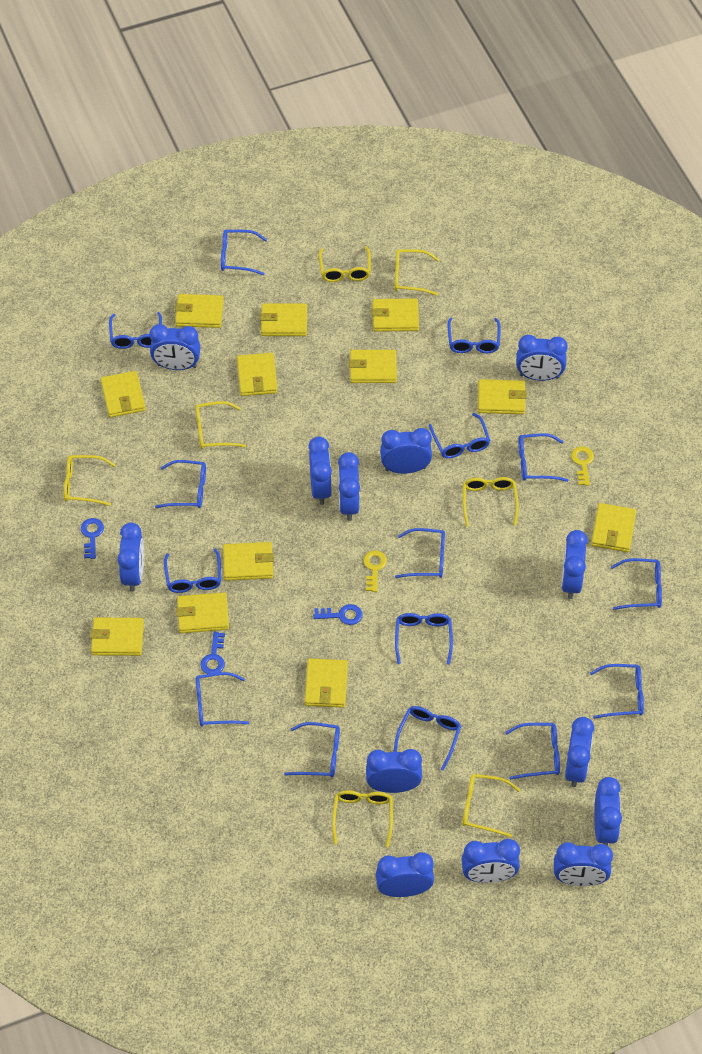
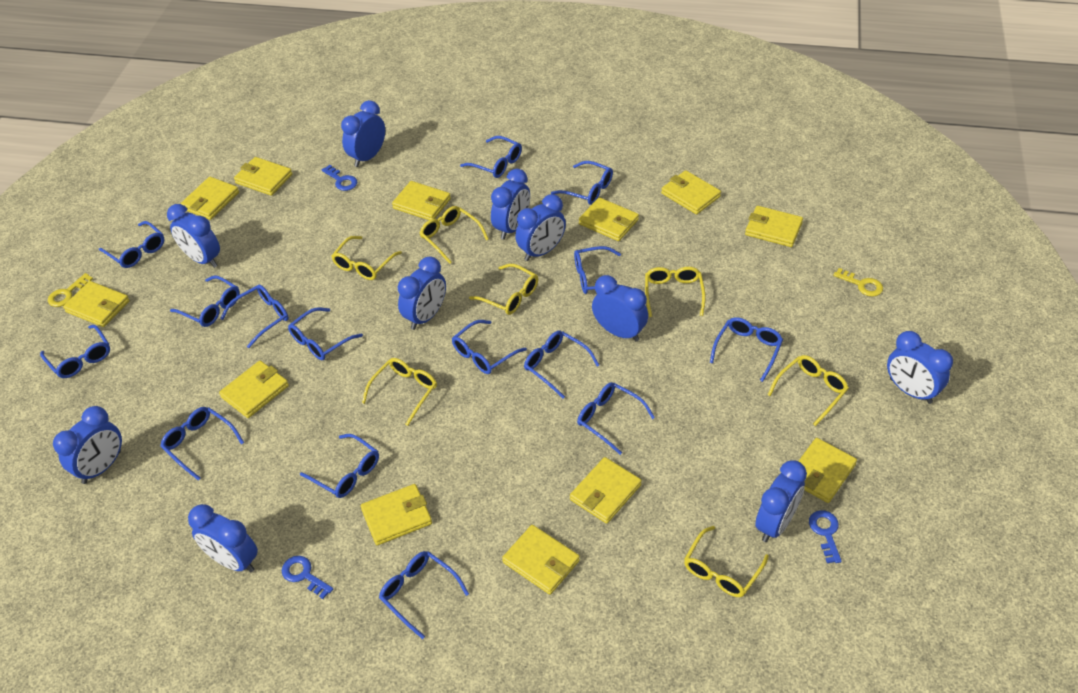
blue clock: [117,522,144,592] [149,324,201,370] [308,436,332,505] [338,452,360,521] [366,749,422,793] [376,852,434,897] [380,428,432,474] [461,839,520,883] [516,335,568,381] [554,842,613,886] [561,530,588,599] [565,717,594,787] [594,777,622,846] = 13 -> [53,406,122,484] [167,204,220,268] [188,504,258,572] [341,100,385,167] [398,256,446,330] [491,169,530,240] [515,194,566,261] [592,275,648,342] [755,460,807,542] [887,331,953,404] = 10

